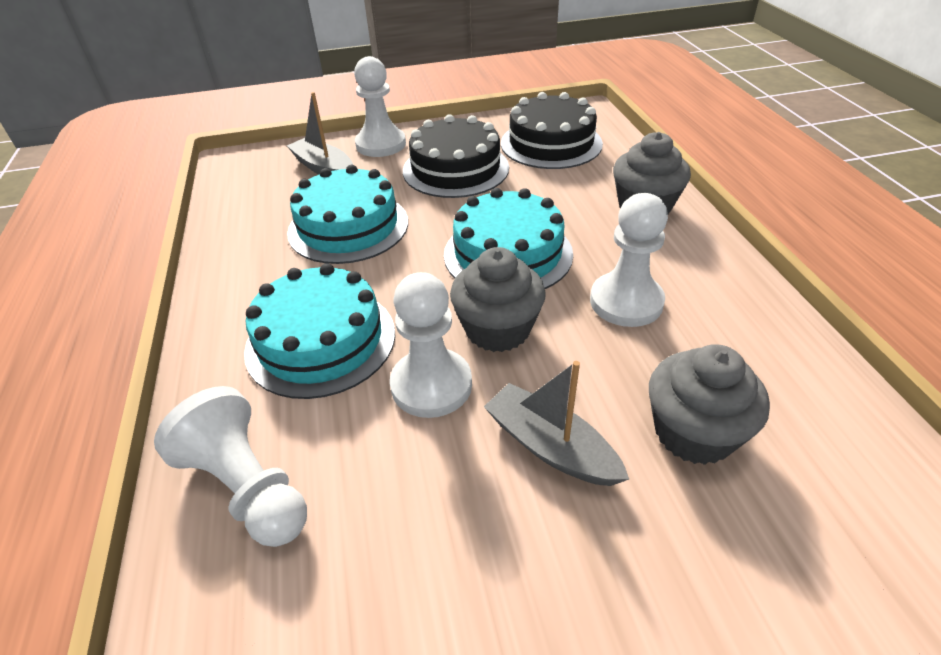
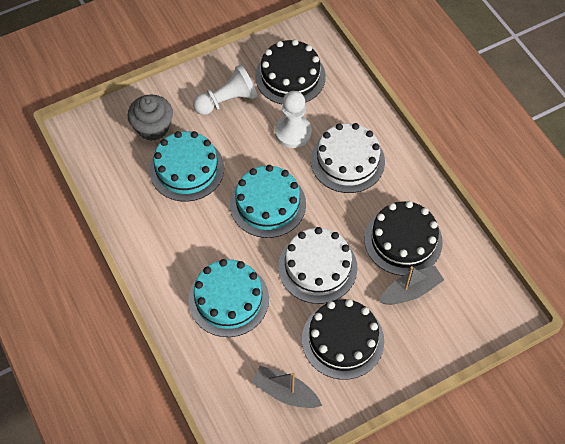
black cake: [403,114,509,198] [501,92,603,169] = 2 -> [255,39,326,105] [302,299,384,380] [365,201,443,276] = 3
grey cupcake: [450,247,546,352] [613,132,691,214] [649,344,770,465] = 3 -> [128,95,173,141] = 1
white cake: none = 0 -> [278,227,357,304] [311,123,385,193] = 2
white pawn: [154,386,307,547] [354,56,406,157] [390,272,472,418] [590,193,668,327] = 4 -> [193,64,257,115] [275,91,312,148] = 2

